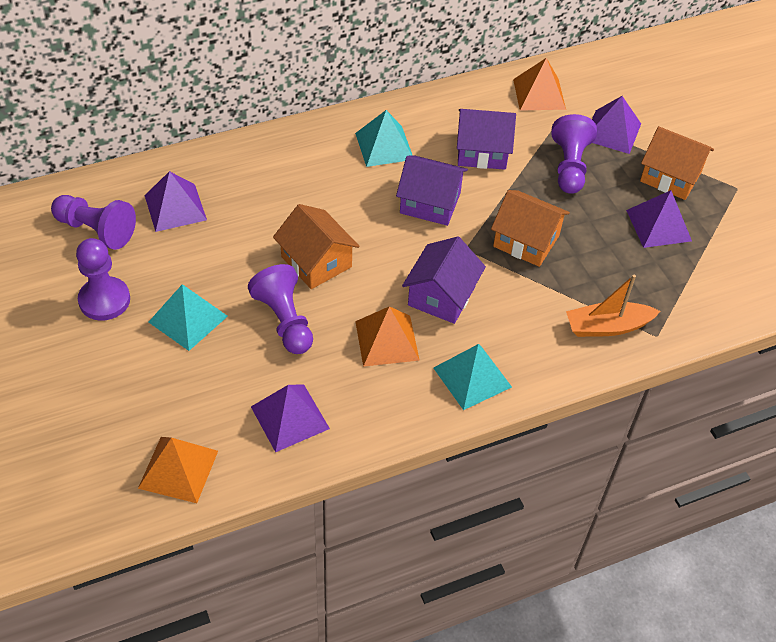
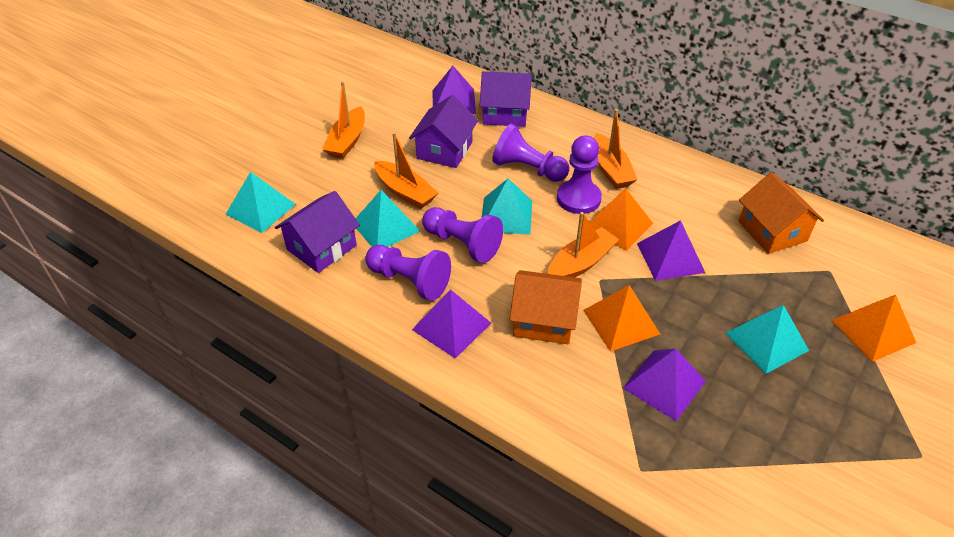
orange boat: [566,275,661,337] = 1 -> [323,81,365,159] [374,132,438,209] [548,212,619,277] [594,109,638,189] = 4
orange house: [273,204,359,289] [491,190,570,267] [640,126,714,200] = 3 -> [510,270,582,344] [739,172,824,254] = 2
turquoise pyramid: [149,284,228,351] [355,110,412,167] [434,344,512,410] = 3 -> [225,172,296,233] [355,190,420,247] [482,178,532,235] [726,305,809,374] = 4

